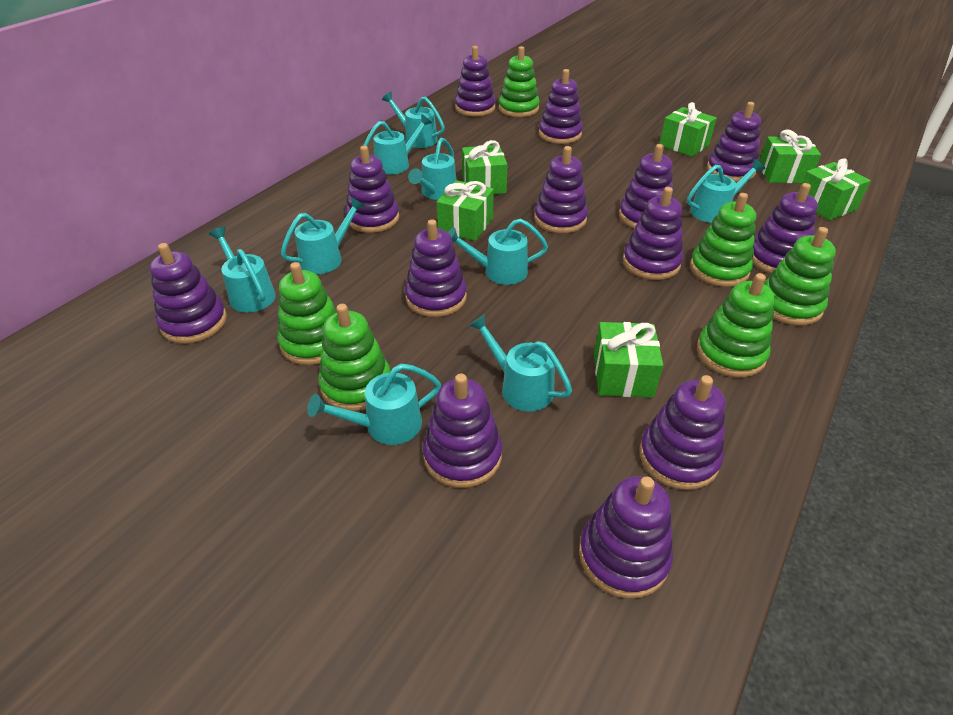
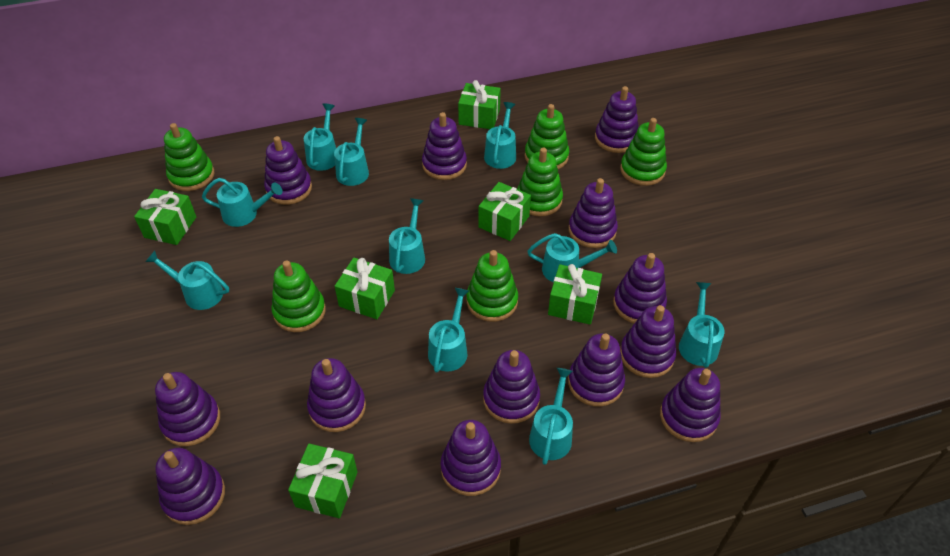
turquoise watering can: [209,227,276,313] [281,197,365,274] [307,364,441,445] [363,114,432,175] [382,92,445,148] [408,138,456,200] [448,218,548,285] [469,314,572,411] [687,159,765,223] = 9 -> [145,251,229,310] [202,178,283,227] [304,104,336,171] [334,118,369,186] [389,198,425,274] [428,288,469,373] [484,102,516,169] [527,233,617,282] [529,368,573,465] [679,282,724,368] = 10

